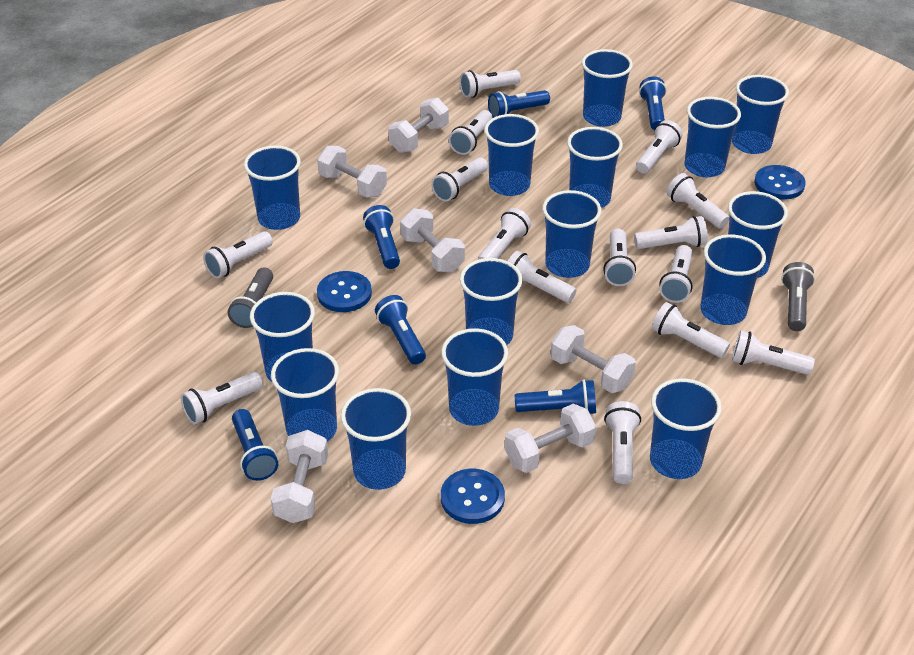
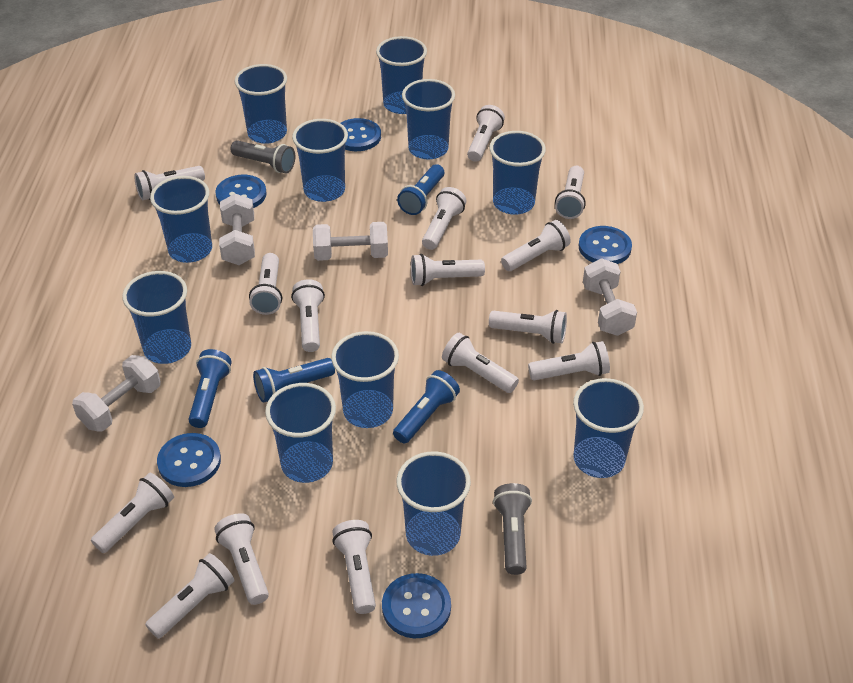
blue button: [317,271,372,312] [441,469,505,524] [754,165,806,199] = 3 -> [157,433,221,487] [215,175,267,208] [341,118,381,151] [382,573,451,638] [579,226,632,264] = 5
blue cup: [244,146,301,230] [250,292,315,382] [271,348,339,442] [341,388,411,490] [441,328,508,426] [460,258,523,345] [484,114,539,196] [542,190,602,278] [567,127,623,208] [582,49,633,127] [650,378,722,479] [685,97,741,177] [700,234,766,325] [728,191,788,278] [732,75,789,154] = 15 -> [122,271,191,364] [150,176,212,263] [235,64,287,144] [265,383,336,483] [292,119,348,202] [331,331,399,428] [376,36,427,114] [397,451,471,556] [402,79,455,159] [490,131,546,215] [573,378,644,478] = 11
blue flashlight: [232,409,278,481] [363,205,400,269] [375,295,426,364] [488,90,550,118] [514,379,596,414] [639,76,667,130] = 6 -> [188,349,232,428] [253,358,335,403] [393,370,460,444] [397,164,444,215] = 4
white dumbbell: [271,430,328,523] [317,146,387,198] [388,98,449,153] [400,208,465,273] [505,404,596,473] [551,325,636,393] = 6 -> [72,355,161,432] [219,193,255,265] [313,222,388,261] [583,258,637,336] = 4

